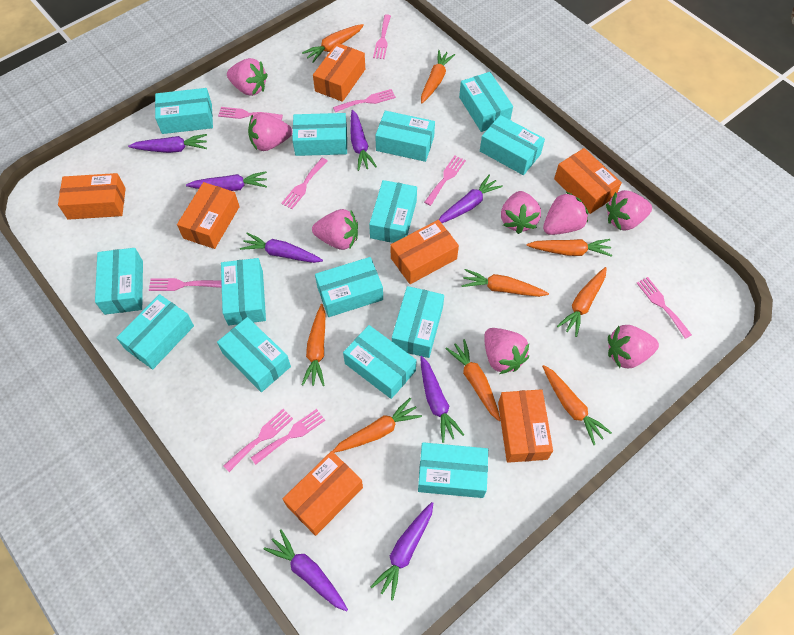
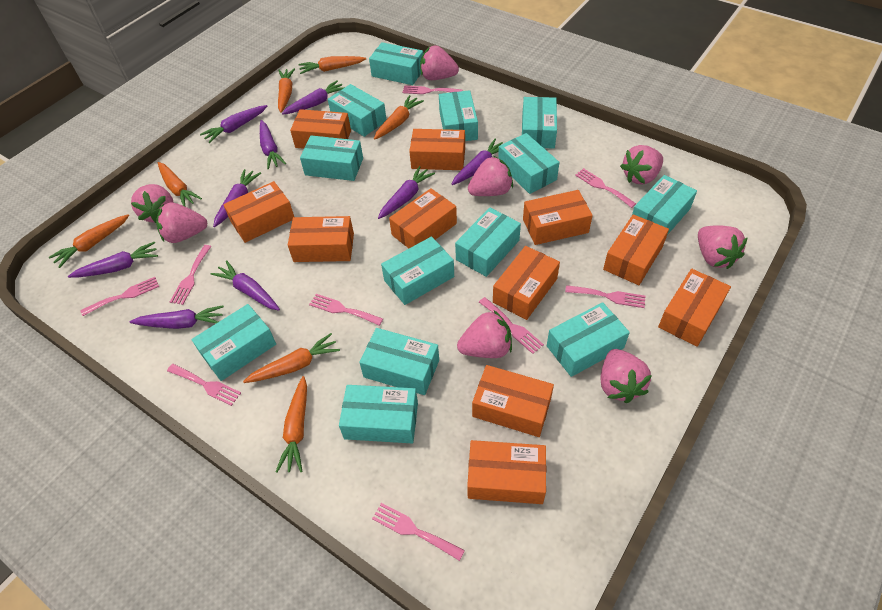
orange box: [58,173,126,220] [177,182,240,249] [283,451,363,536] [313,43,365,102] [391,220,459,284] [498,389,553,463] [554,148,622,214] = 7 -> [223,181,294,243] [288,216,354,262] [290,109,351,149] [389,188,457,248] [409,129,465,170] [467,440,546,504] [472,365,554,437] [493,246,560,320] [523,190,593,245] [603,214,669,285] [658,269,731,347] = 11
orange carrot: [302,24,364,63] [302,304,325,386] [333,398,422,453] [421,50,455,103] [445,339,501,421] [461,269,549,297] [527,239,612,257] [542,365,612,445] [557,267,607,337] = 9 -> [49,214,129,268] [158,162,202,206] [243,333,340,383] [276,376,307,473] [278,68,295,113] [298,56,366,74] [374,95,424,140] = 7
purple carrot: [128,134,207,153] [186,171,267,191] [240,233,323,263] [264,529,348,612] [350,110,377,171] [370,502,433,600] [420,356,464,443] [439,175,503,223] = 8 -> [68,242,158,278] [129,305,224,329] [200,105,267,143] [211,260,280,311] [213,169,261,227] [260,120,286,169] [282,80,345,115] [378,166,435,219] [451,139,503,185] = 9
turquoise box: [95,248,143,315] [116,294,194,370] [155,88,213,134] [217,317,291,392] [221,258,266,325] [292,113,347,156] [315,257,383,317] [343,325,417,399] [369,180,417,243] [375,111,435,162] [392,286,444,358] [418,442,488,498] [459,72,513,132] [480,115,545,175] = 14 -> [191,304,276,381] [300,135,363,181] [328,84,386,137] [339,385,418,443] [359,328,439,395] [369,42,423,85] [381,236,454,305] [439,90,478,141] [455,208,521,277] [498,133,559,194] [522,97,557,148] [547,302,630,377] [632,175,697,235] = 13

